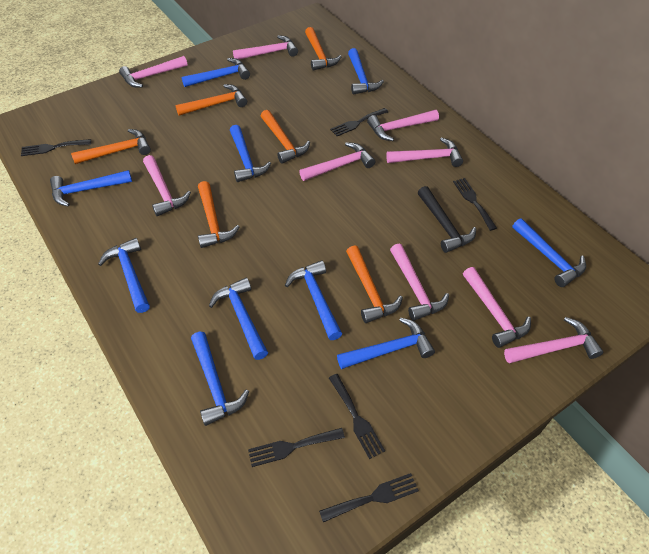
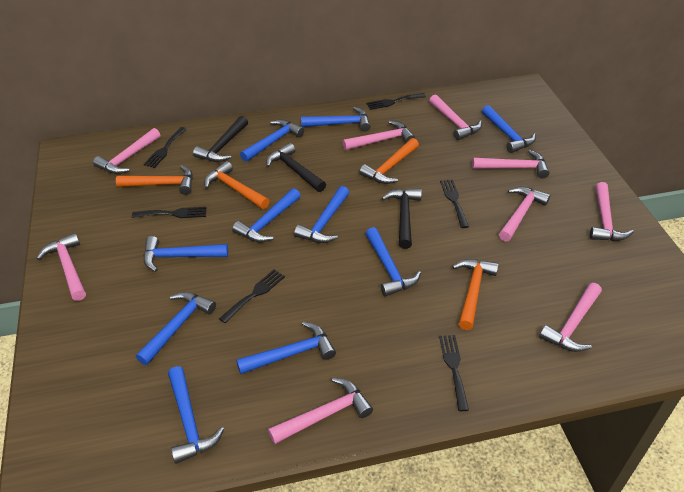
black hammer: [418,186,476,253] = 1 -> [193,116,248,162] [266,143,326,192] [382,188,422,249] = 3
orange hammer: [71,129,151,164] [176,84,247,116] [198,181,239,248] [261,110,310,164] [305,27,342,71] [346,245,403,323] = 6 -> [116,165,193,195] [204,161,270,209] [359,138,419,184] [452,259,499,330] = 4

